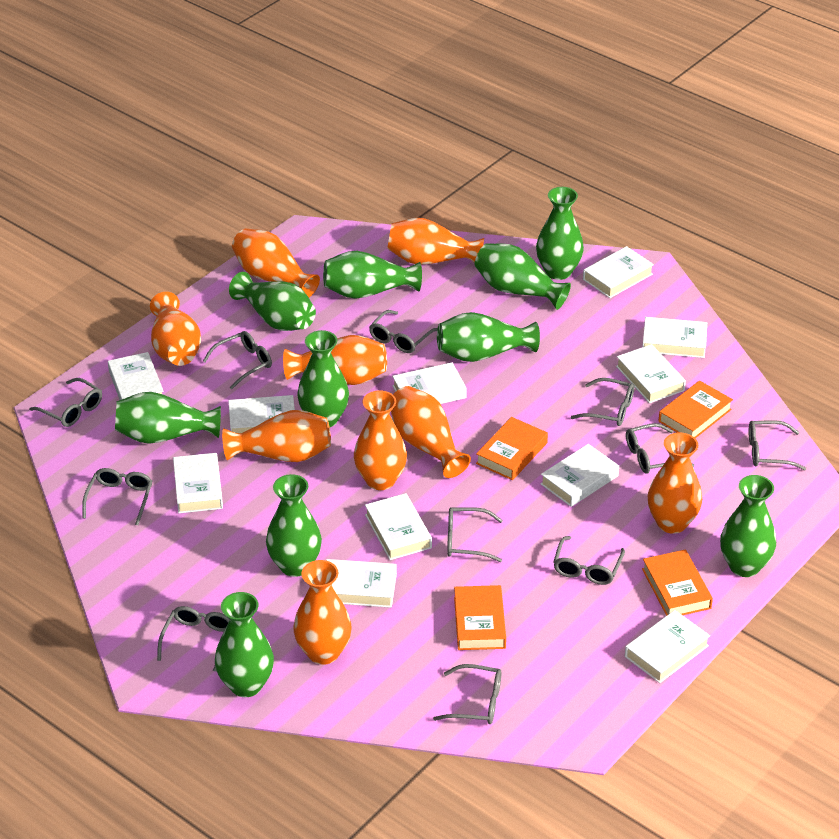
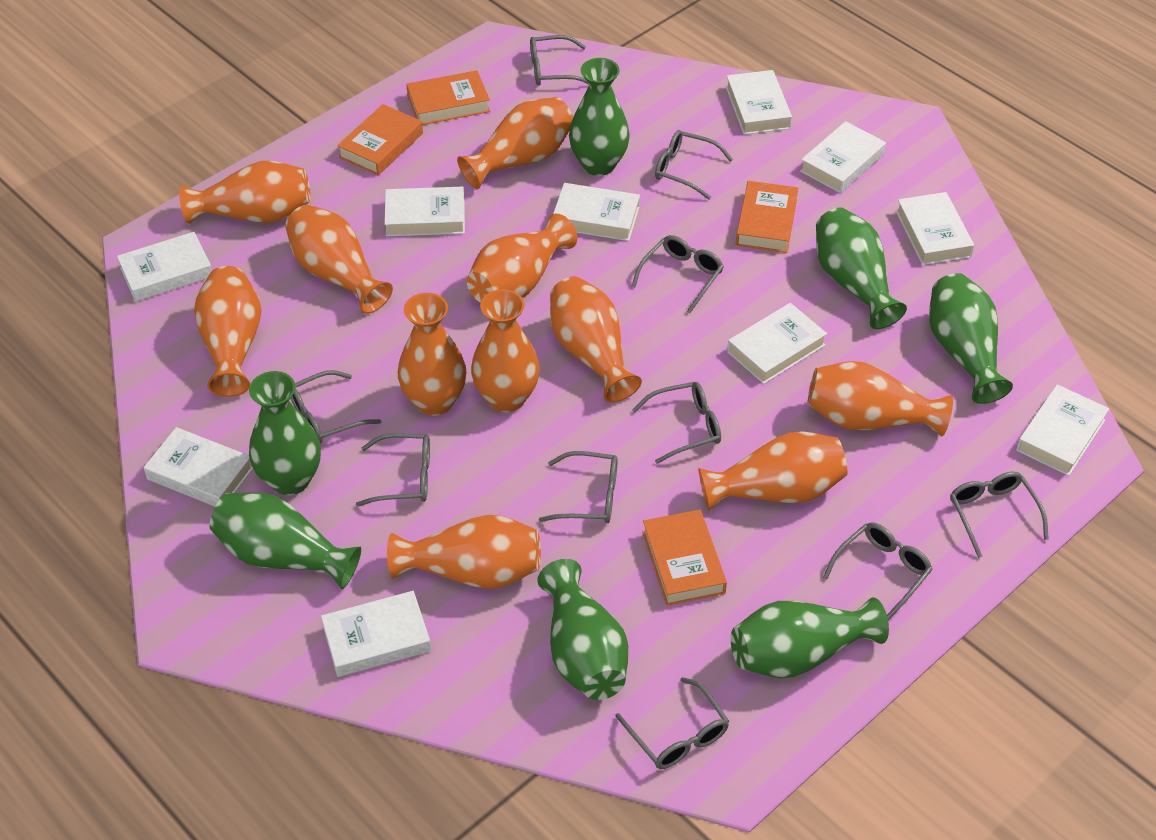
green vase: [115,392,221,444] [215,592,274,697] [229,272,316,331] [266,474,322,577] [297,330,349,427] [323,251,422,299] [437,312,540,362] [474,243,571,310] [536,187,584,280] [720,475,776,577] = 10 -> [210,492,361,589] [249,371,321,495] [537,559,629,700] [569,58,630,176] [731,597,889,678] [816,208,907,329] [929,273,1013,404] = 7
grey glasses: [29,378,102,427] [82,468,152,525] [157,606,230,672] [203,331,272,389] [369,310,438,353] [433,664,501,724] [447,507,503,562] [553,536,625,585] [571,378,634,426] [626,423,694,474] [749,420,806,471] = 11 -> [291,370,381,443] [356,433,430,507] [530,35,588,85] [539,451,618,523] [615,677,729,769] [632,235,724,314] [632,382,721,464] [655,130,733,200] [823,523,933,620] [950,472,1049,558] = 10
orange vase: [150,292,201,366] [222,410,331,462] [232,228,320,298] [283,335,387,385] [293,560,352,665] [354,390,407,490] [387,218,484,264] [391,386,471,478] [648,433,702,534] = 9 -> [179,160,311,224] [194,266,262,397] [285,204,393,314] [387,515,541,589] [398,293,466,416] [457,97,573,189] [467,214,577,303] [471,289,540,412] [550,276,642,403] [698,431,848,511] [808,361,953,437] = 11
white book: [108,352,164,400] [173,453,223,513] [228,395,295,433] [326,559,397,608] [365,493,432,560] [392,362,467,404] [541,444,619,507] [583,246,654,298] [616,344,686,403] [625,610,710,683] [642,317,707,358] = 11 -> [117,232,212,302] [144,427,253,507] [321,591,431,677] [384,187,465,237] [553,183,640,241] [726,70,792,135] [727,303,827,384] [800,121,886,193] [896,192,974,265] [1016,384,1109,476] = 10

